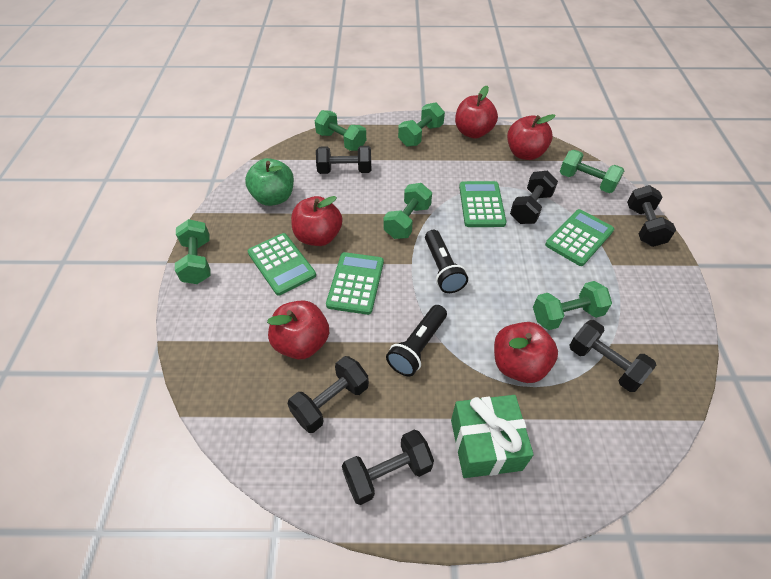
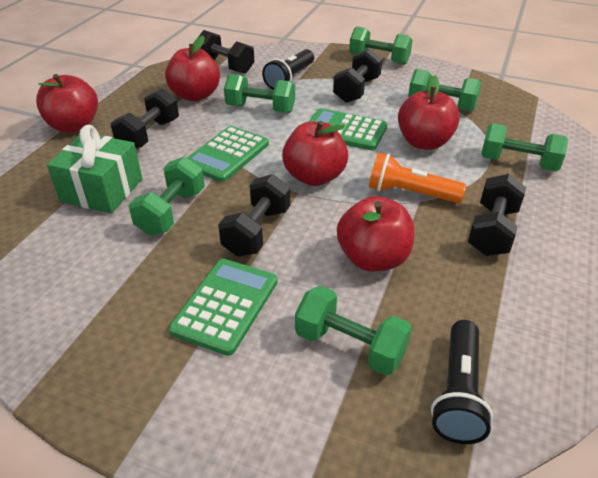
black dumbbell: [288,356,369,433] [316,146,371,174] [342,429,434,505] [510,171,558,224] [569,320,656,392] [627,185,676,247] = 6 -> [111,88,179,149] [198,30,254,74] [218,174,290,257] [333,49,382,103] [468,174,526,256] = 5
green apple: [245,158,294,206] = 1 -> none = 0
green calculator: [248,233,316,295] [326,252,384,315] [459,181,506,227] [545,209,614,266] = 4 -> [169,259,278,356] [187,126,269,182] [309,108,387,150] = 3
orange flashlight: none = 0 -> [369,153,466,203] = 1

